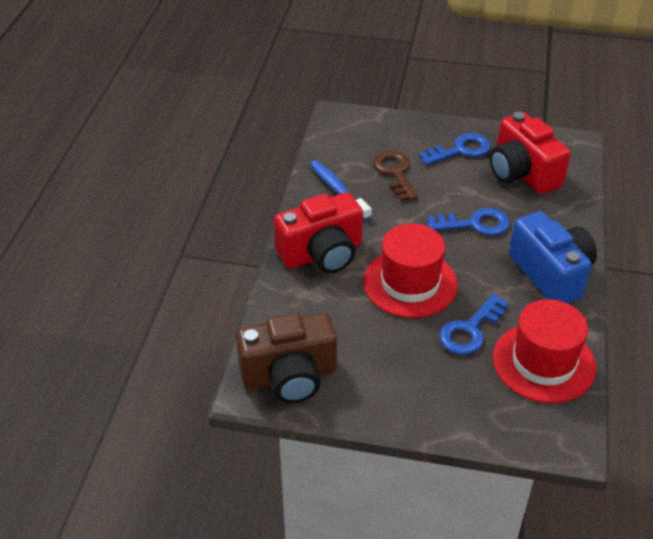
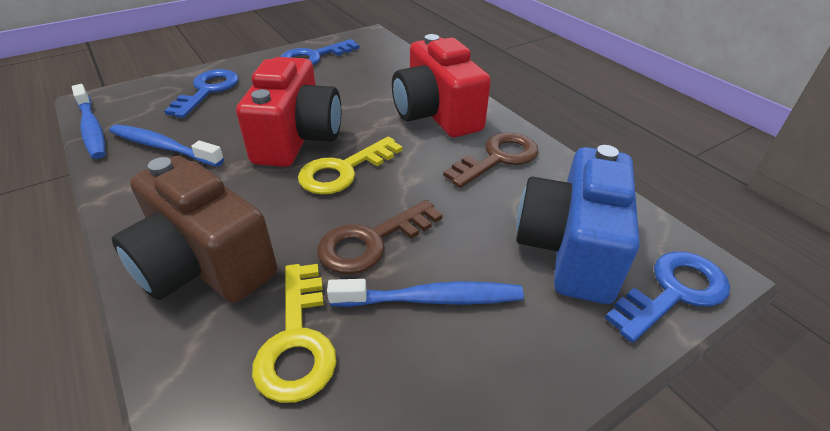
blue toothbrush: [310,160,372,220] = 1 -> [72,84,105,159] [109,124,224,167] [327,279,524,307] = 3
brown key: [373,150,418,201] = 1 -> [317,200,442,274] [443,132,538,188] = 2
red hat: [363,223,458,318] [493,299,596,403] = 2 -> none = 0
yellow key: none = 0 -> [252,264,337,403] [298,137,403,195] = 2

